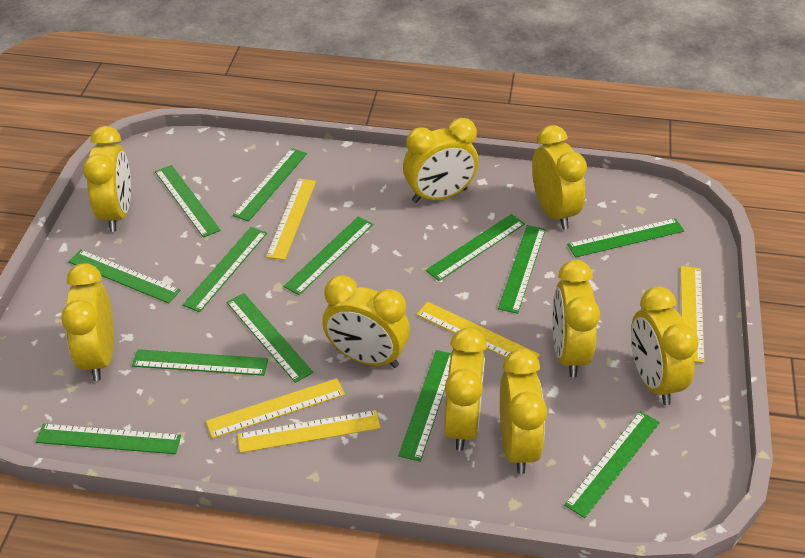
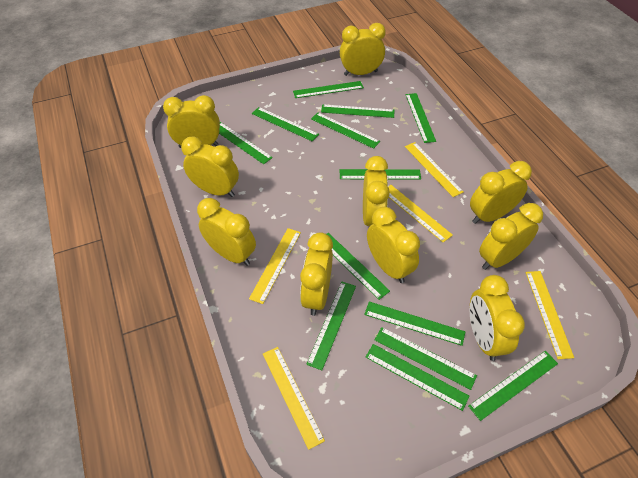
yellow clock: [61,263,114,381] [83,126,131,232] [322,275,410,368] [403,118,478,203] [444,328,487,451] [500,349,547,474] [532,125,587,229] [552,260,600,377] [631,287,699,405] = 9 -> [163,95,220,148] [181,136,239,197] [197,198,256,266] [300,232,333,316] [340,23,386,76] [363,156,390,226] [367,207,420,283] [470,161,532,224] [470,275,525,361] [479,203,543,270] = 10

